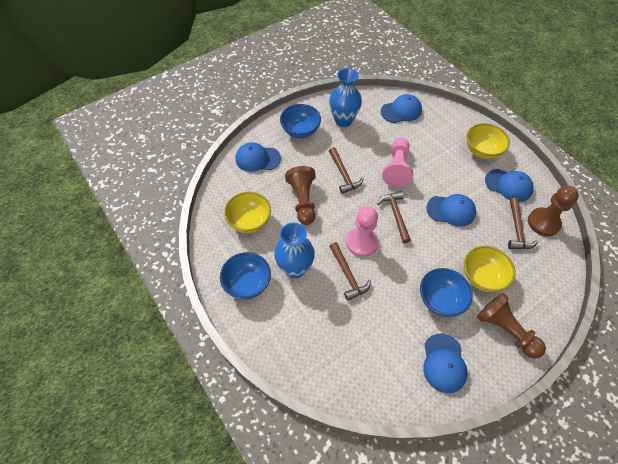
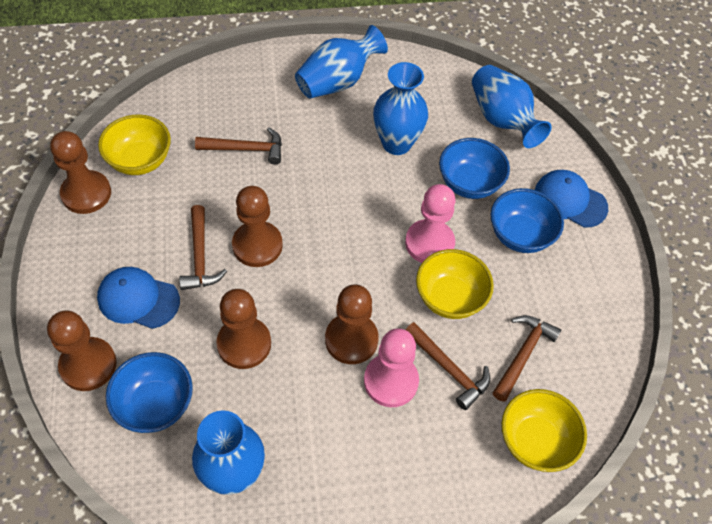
blue cap: [236,142,281,172] [381,94,422,123] [423,334,468,393] [426,194,476,227] [485,169,534,202] = 5 -> [97,267,180,329] [534,170,608,228] = 2
blue vase: [274,223,315,278] [329,68,362,127] = 2 -> [192,410,265,495] [295,25,388,99] [373,62,428,155] [472,65,552,148] = 4
brown pawn: [285,166,316,225] [477,293,546,358] [528,186,579,236] = 3 -> [47,310,117,391] [50,131,111,214] [216,289,271,369] [232,186,283,267] [325,284,379,364] = 5

